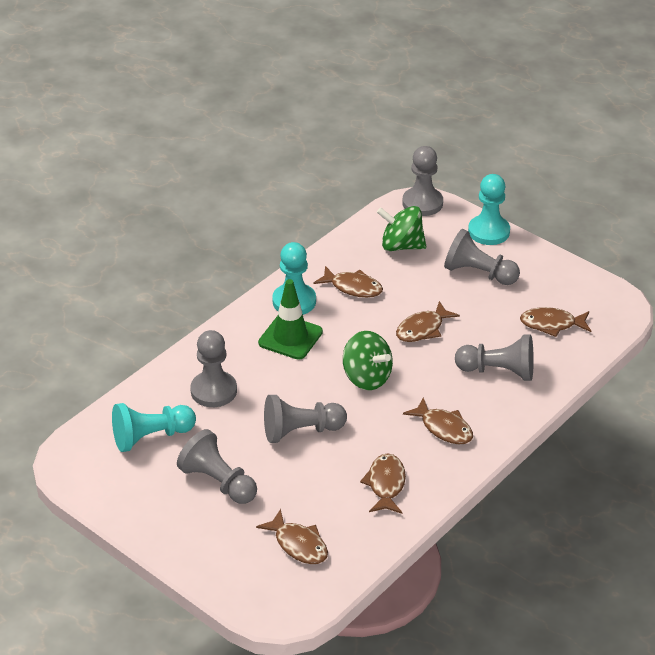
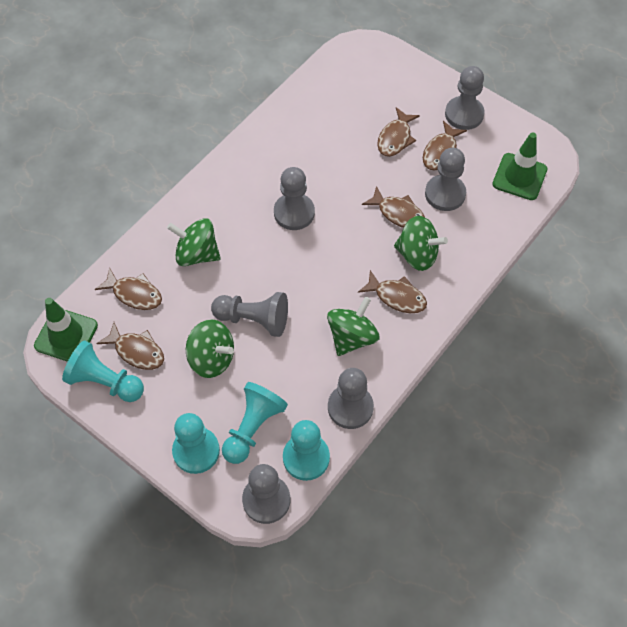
green spinning top: [343,331,393,390] [377,206,426,251] = 2 -> [167,218,221,266] [186,319,234,378] [327,296,379,356] [394,216,448,271] = 4
green traffic cone: [258,279,323,360] = 1 -> [34,298,98,362] [492,132,547,200] = 2
turquoise pawn: [112,403,196,452] [272,242,316,315] [468,174,510,245] = 3 -> [62,341,144,402] [172,413,220,474] [222,382,288,464] [283,420,330,481] = 4

